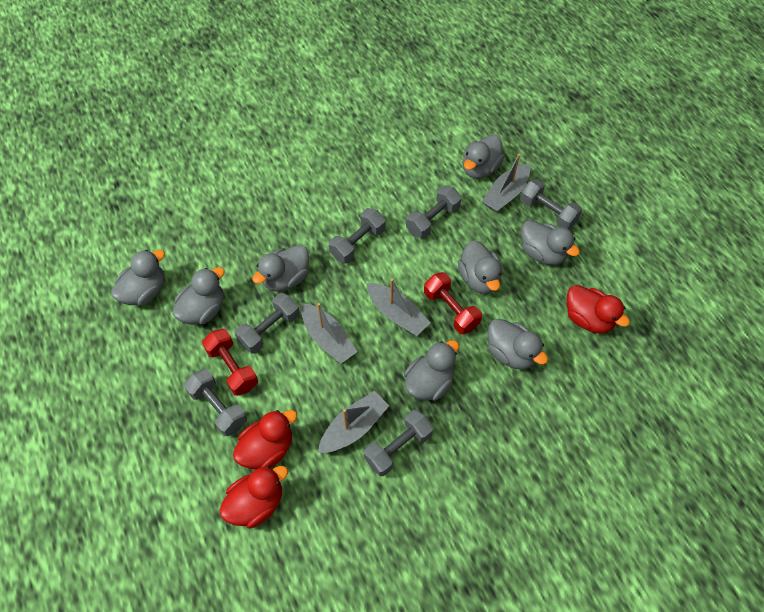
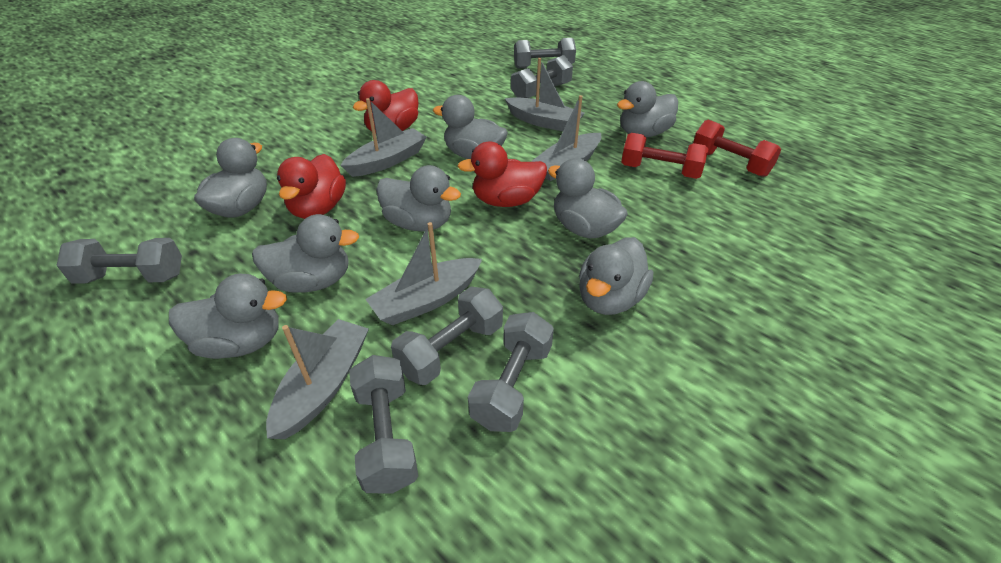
grey boat: [301,303,357,364] [318,391,389,453] [367,279,431,336] [482,154,530,212] = 4 -> [266,319,369,439] [340,98,427,177] [366,222,482,325] [505,58,585,131] [531,95,601,181] = 5

